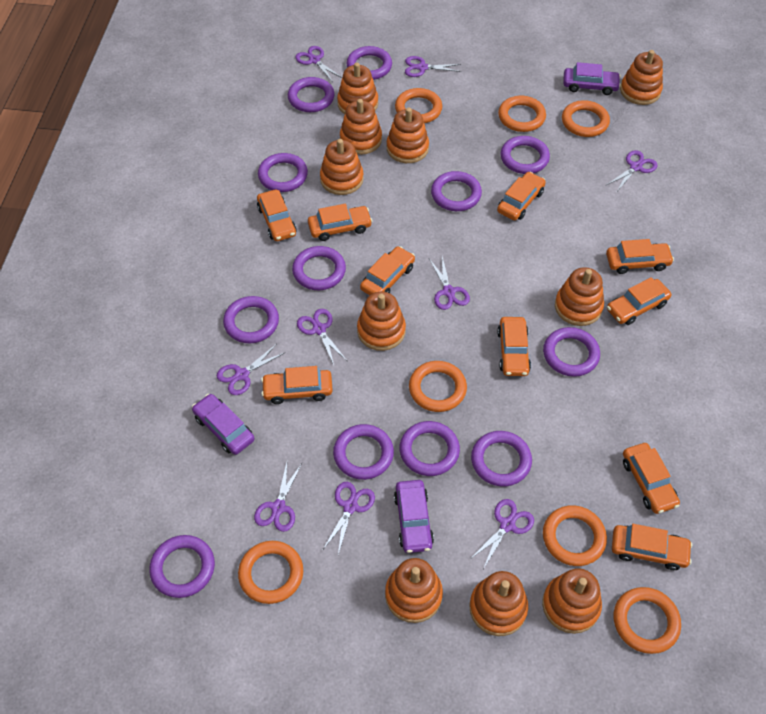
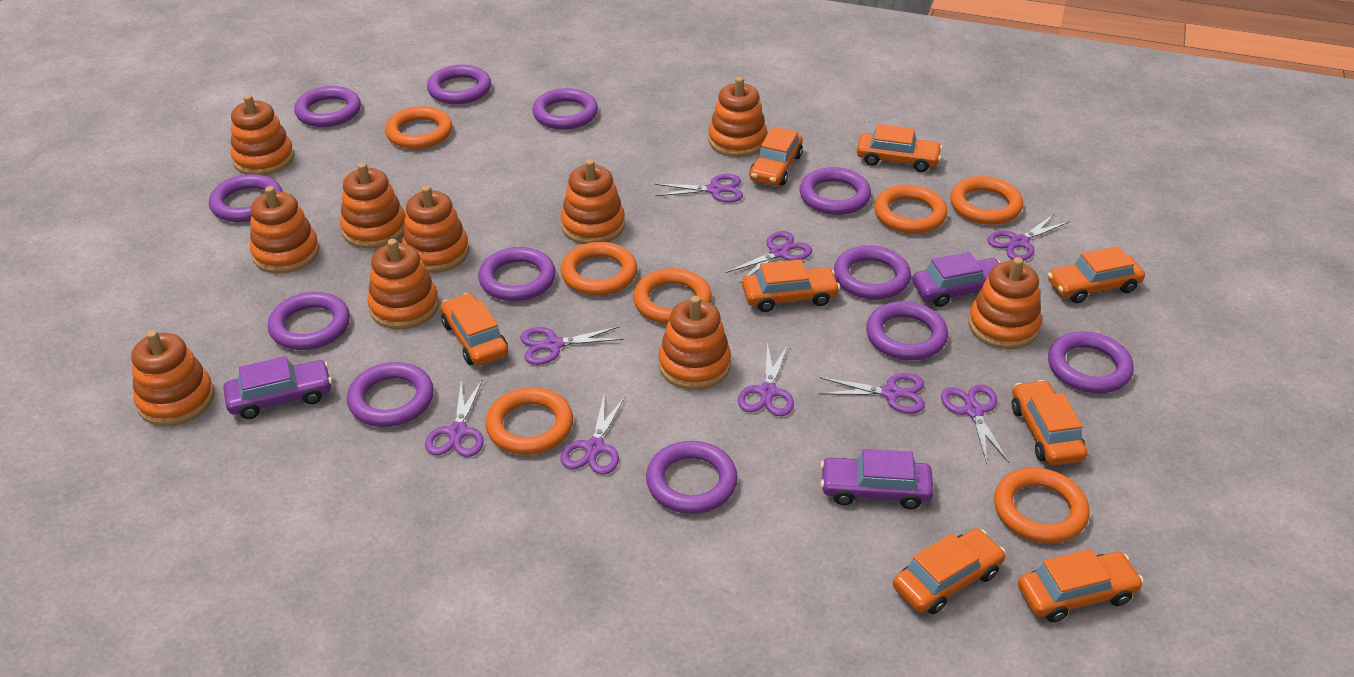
orange car: [257,190,296,241] [261,366,333,404] [308,204,372,241] [360,246,415,295] [497,172,546,220] [497,317,531,376] [606,239,674,274] [607,277,671,325] [612,524,692,570] [623,443,680,514] = 10 -> [440,293,508,366] [742,259,840,312] [749,126,803,186] [857,124,942,172] [893,528,1006,615] [1012,380,1087,466] [1018,549,1144,622] [1048,246,1145,303] = 8

